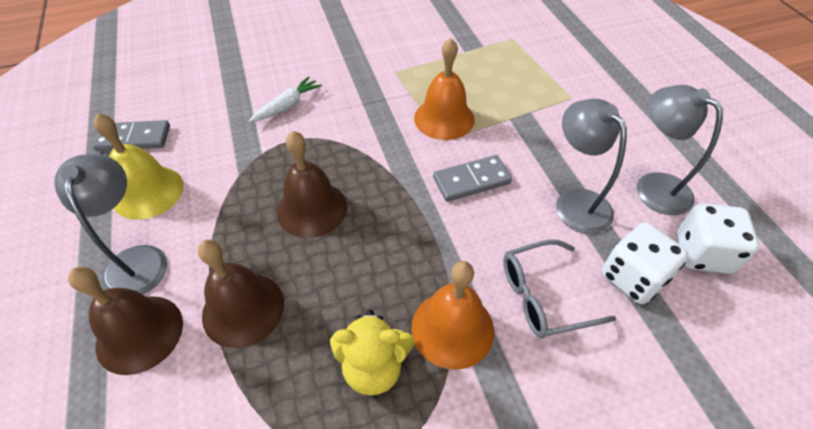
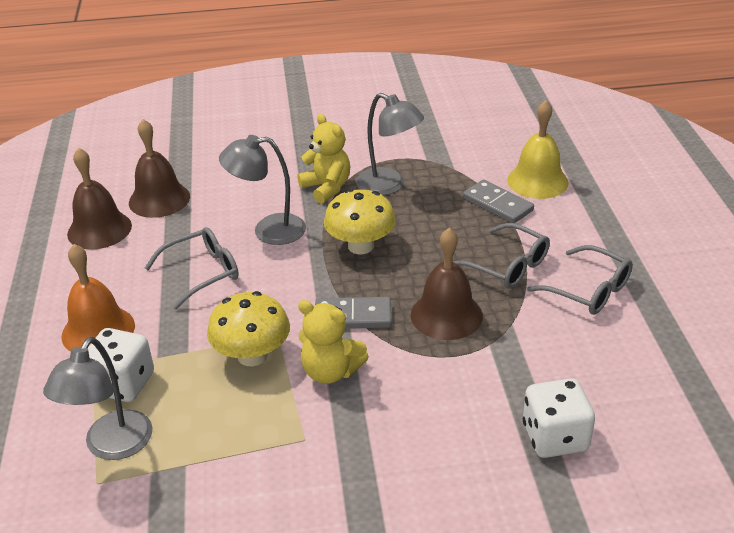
grey glasses: [503,239,616,338] = 1 -> [145,227,239,310] [453,223,550,289] [527,245,633,315] = 3
orange bell: [411,261,494,370] [414,38,475,140] = 2 -> [62,244,135,352] = 1
white carrot: [249,76,322,123] = 1 -> none = 0
yellow mushroom: none = 0 -> [207,291,290,366] [324,189,396,254] = 2
yellow teddy bear: [330,310,415,395] = 1 -> [297,114,350,203] [298,300,369,384] = 2

